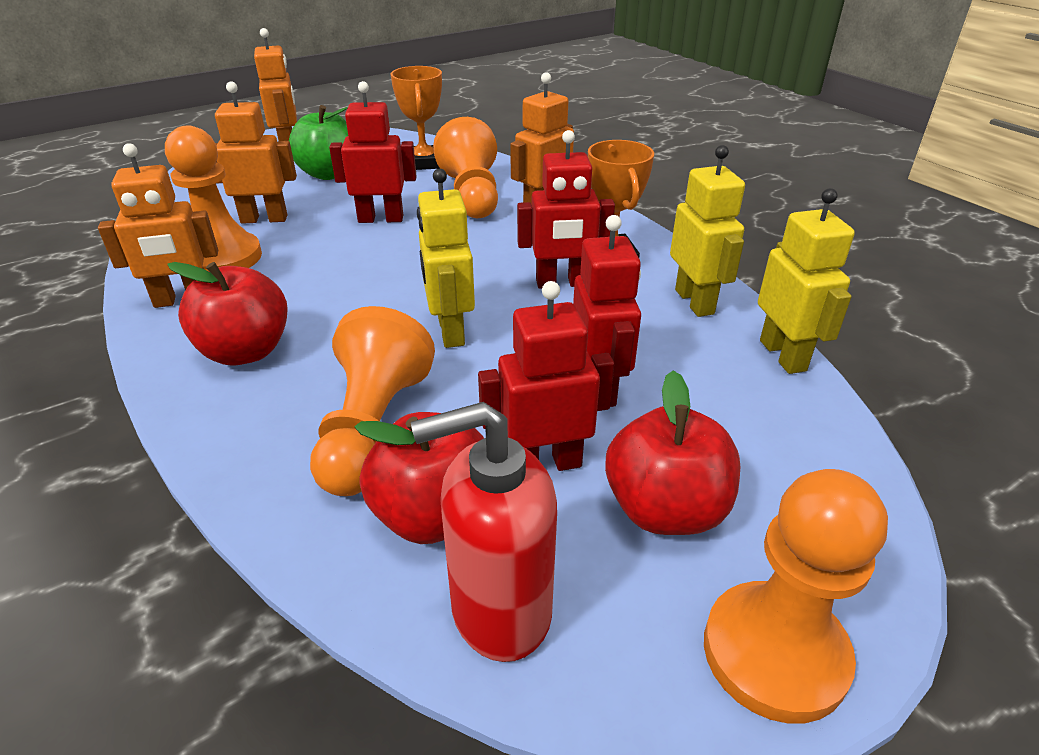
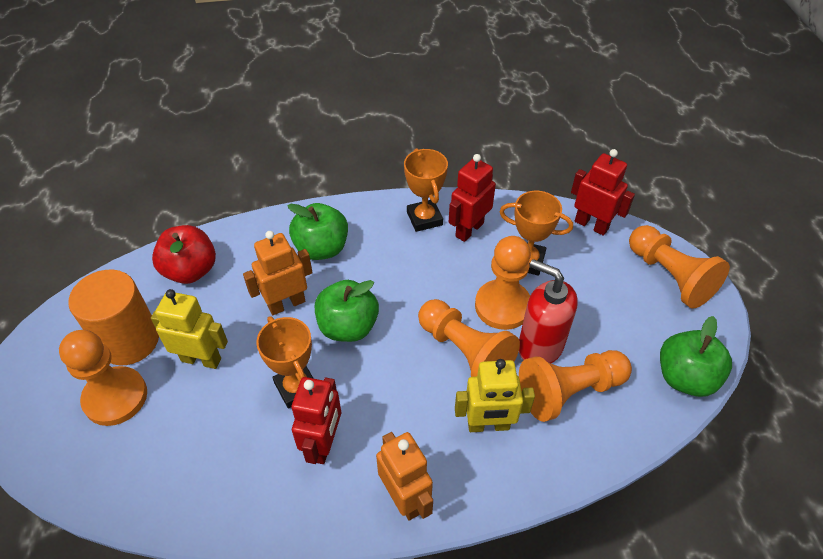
green apple: [289,105,348,180] = 1 -> [287,203,348,260] [315,280,379,342] [660,316,732,397] = 3
orange cylinder: none = 0 -> [68,270,159,365] = 1
orange pawn: [165,125,262,271] [310,306,435,496] [433,117,498,218] [704,469,888,724] = 4 -> [59,330,147,426] [418,299,520,377] [475,236,531,330] [519,350,632,422] [629,225,730,309] = 5
orange robot: [98,143,218,308] [215,81,297,224] [254,28,297,141] [510,72,574,205] = 4 -> [243,231,313,315] [376,432,433,521] = 2
orange trophy: [391,66,442,170] [588,140,654,257] = 2 -> [256,316,314,409] [404,148,448,232] [500,191,573,276] = 3
red apple: [167,262,288,366] [355,412,484,544] [605,370,741,535] = 3 -> [152,225,216,284] = 1
red robot: [329,81,417,223] [478,281,614,471] [517,130,615,289] [573,215,641,407] = 4 -> [291,377,341,464] [449,154,496,242] [571,149,635,236] = 3
yellow robot: [417,168,475,348] [670,145,745,317] [758,188,855,374] = 3 -> [151,289,228,369] [455,359,535,432] = 2

